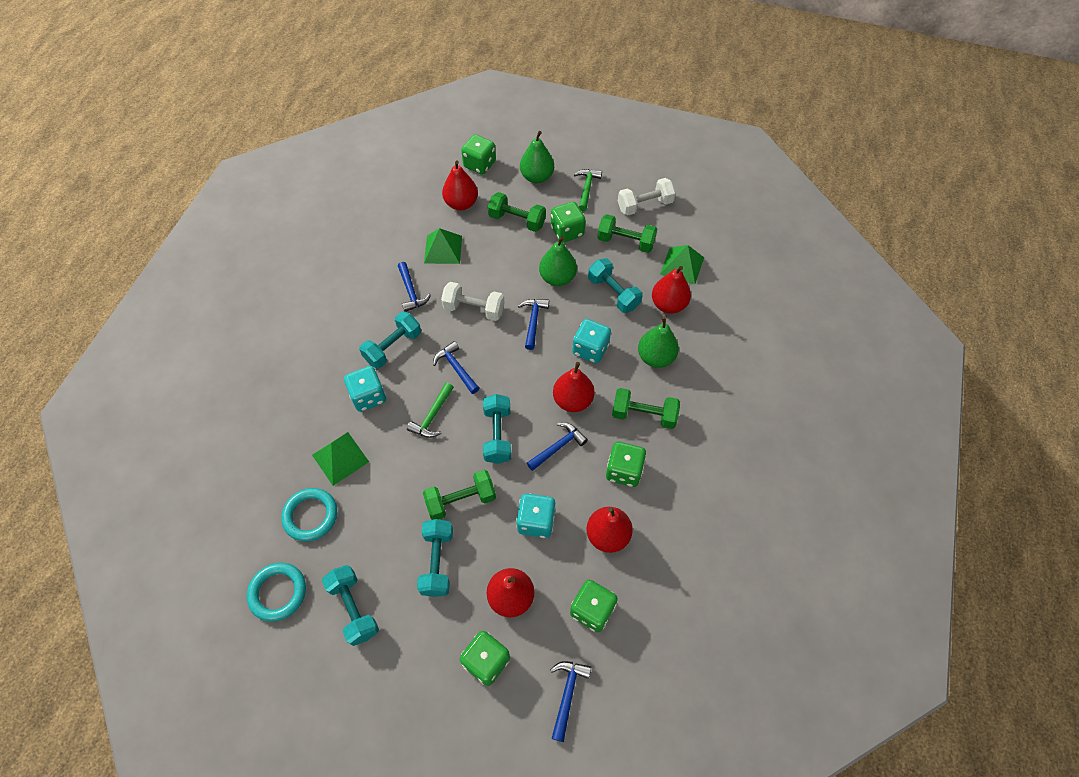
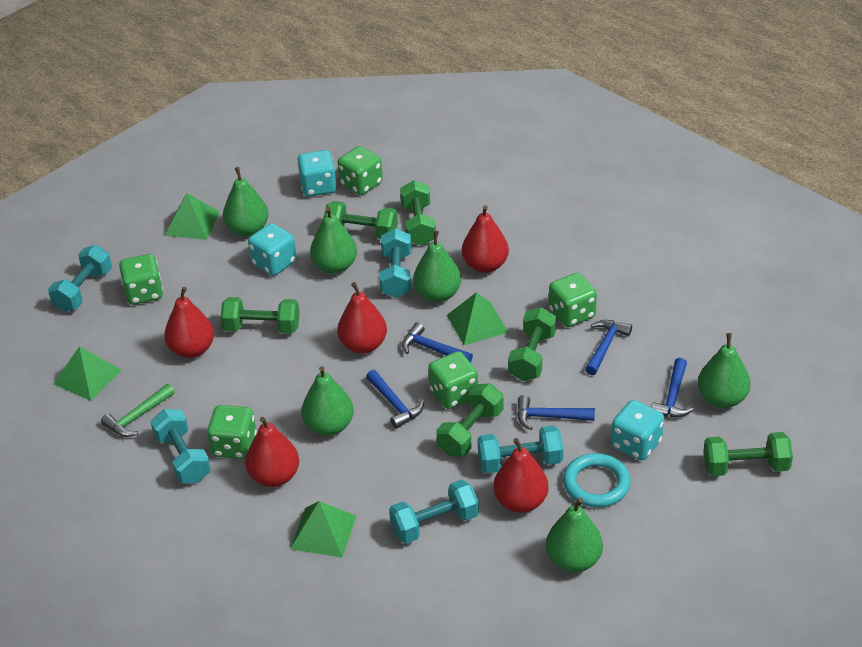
green dumbbell: [423,470,496,520] [488,192,546,232] [597,214,657,253] [612,388,680,429] = 4 -> [220,297,300,334] [324,201,398,239] [400,180,436,246] [436,383,504,456] [508,307,556,381] [703,432,793,476] = 6
green hammer: [407,383,454,438] [574,169,602,211] = 2 -> [101,384,175,437] = 1
green pear: [520,131,554,183] [539,236,577,286] [638,317,679,368] = 3 -> [223,167,268,237] [301,366,354,436] [310,207,357,274] [413,230,461,302] [546,498,603,572] [698,333,751,408] = 6
green pyramid: [312,432,369,486] [424,228,462,264] [660,245,704,284] = 3 -> [54,346,122,401] [165,193,220,240] [290,501,356,558] [447,292,508,345] = 4
turquoise ring: [247,563,306,622] [281,488,337,541] = 2 -> [563,453,631,507] = 1
white dumbbell: [441,282,505,321] [618,178,676,216] = 2 -> none = 0

